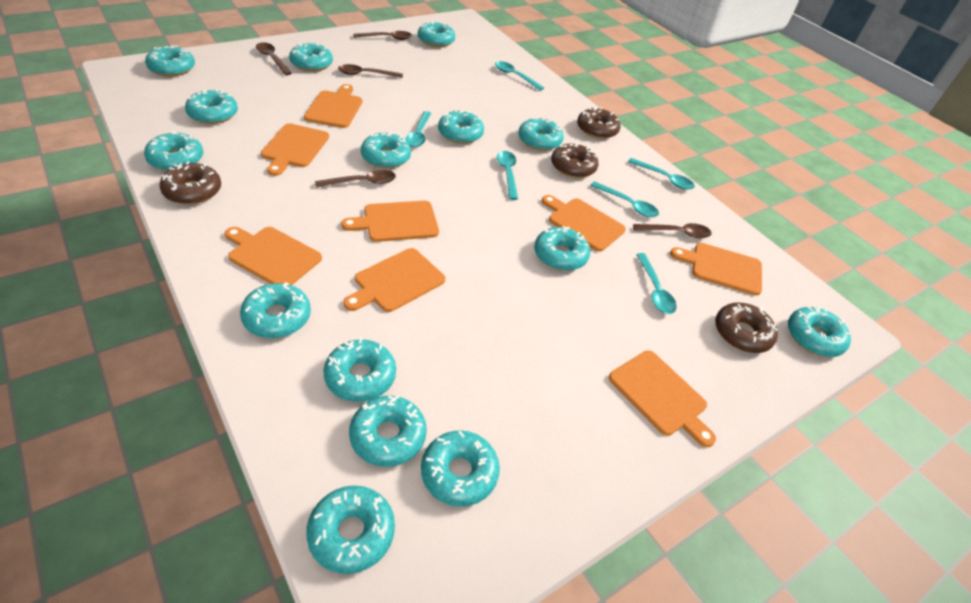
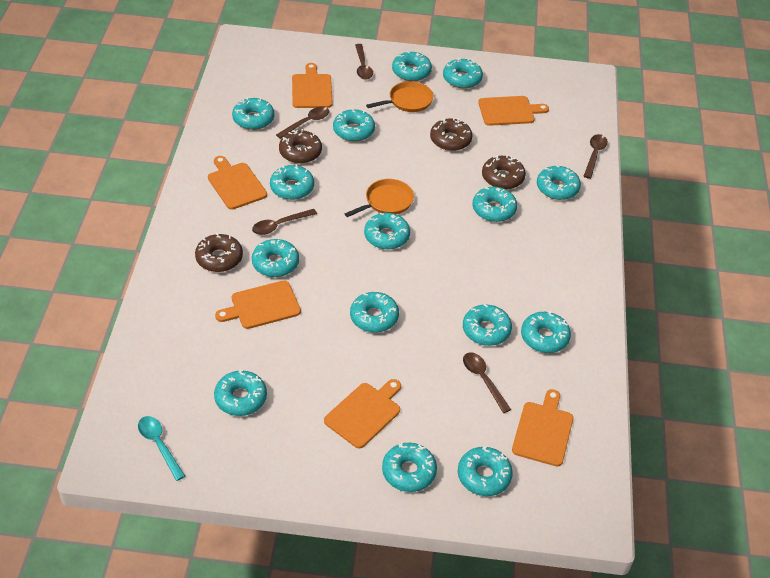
orange cutting board: [225,227,322,285] [261,123,329,176] [304,84,362,128] [341,201,439,242] [343,248,445,312] [542,195,626,252] [609,350,716,447] [670,243,762,296] = 8 -> [208,156,267,210] [215,280,301,329] [292,63,333,108] [324,379,401,449] [478,96,549,126] [512,389,573,467] = 6
orange pan: none = 0 -> [345,179,414,217] [366,81,434,112] = 2
turquoise spoon: [406,111,431,147] [495,61,544,91] [497,151,518,200] [590,181,659,217] [628,158,695,190] [636,253,677,314] = 6 -> [138,416,185,481] = 1

